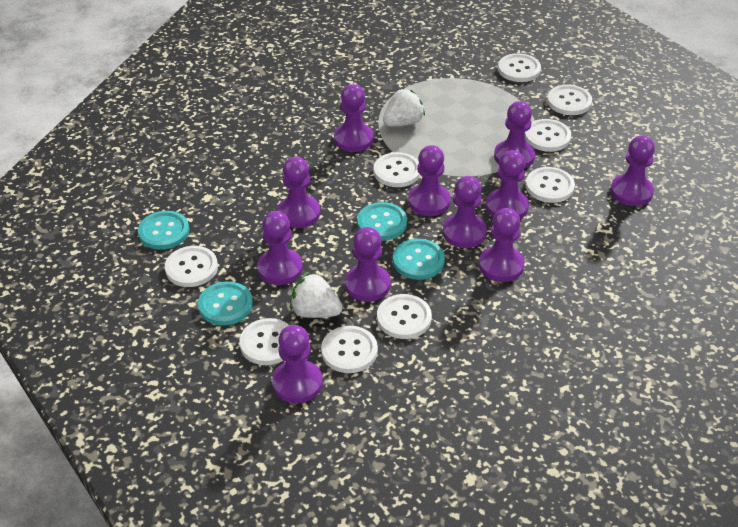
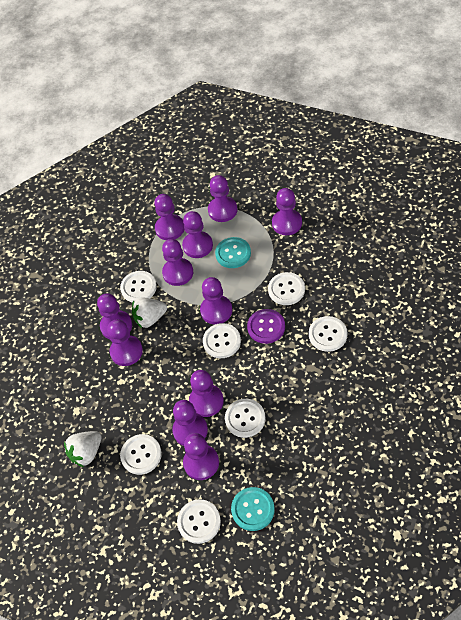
purple button: none = 0 -> [247,309,285,344] = 1
turquoise button: [138,211,189,250] [198,281,253,326] [357,202,407,241] [393,239,445,280] = 4 -> [215,237,251,268] [231,487,275,531] = 2
white button: [165,246,218,287] [239,318,289,365] [321,326,378,373] [374,152,420,187] [377,294,432,339] [498,53,541,82] [525,119,571,152] [526,167,575,203] [547,85,592,115] = 9 -> [120,271,157,303] [120,434,162,475] [177,499,221,544] [203,323,241,358] [225,399,265,438] [268,272,305,305] [309,316,348,352] = 7

